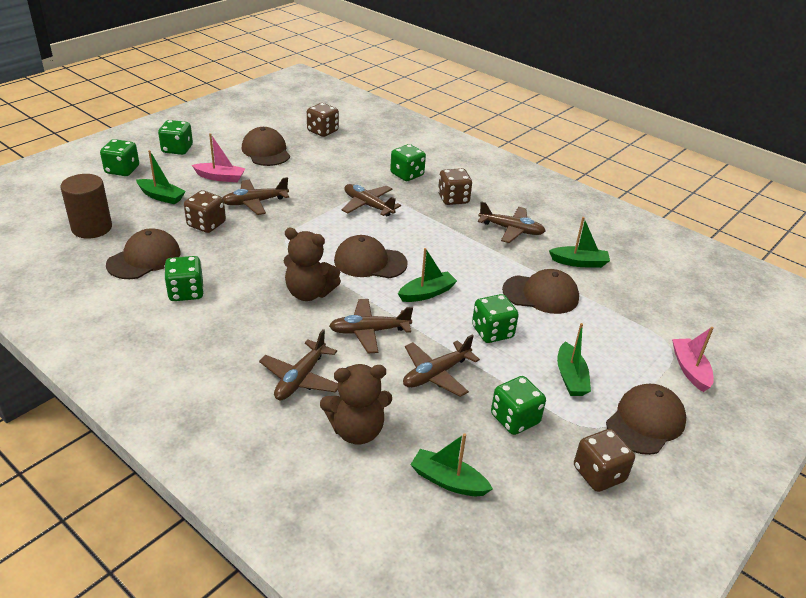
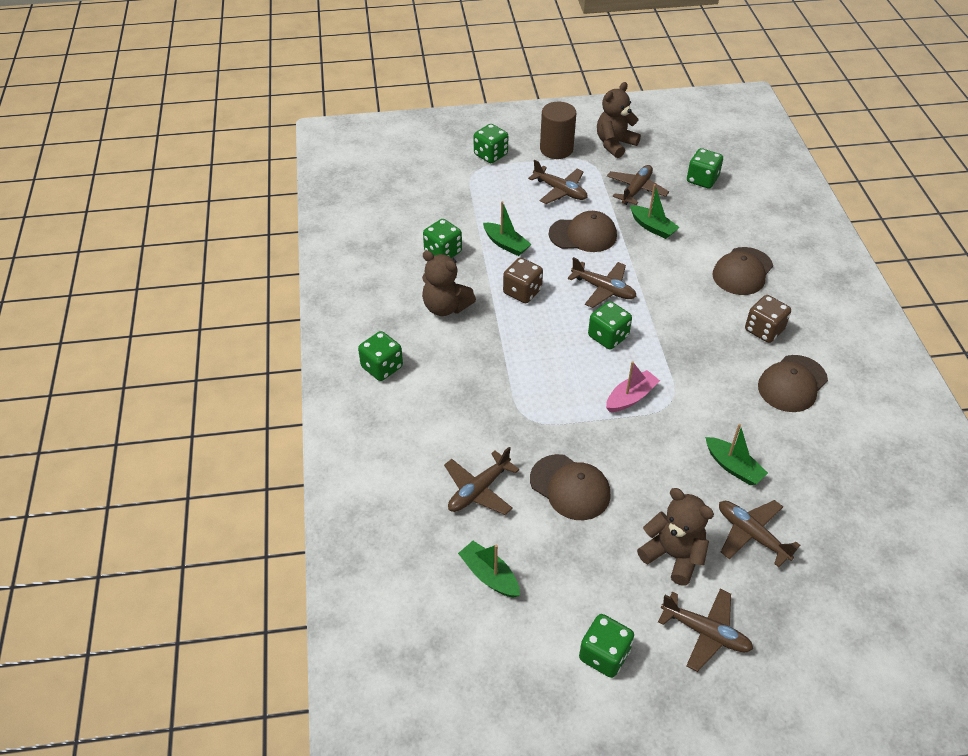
brown cap: [106,228,181,279] [242,127,290,166] [334,235,408,278] [502,269,579,314] [606,384,686,455] = 5 -> [530,454,611,520] [549,211,617,252] [712,247,773,295] [758,355,828,412] = 4
brown dice: [184,190,226,233] [307,103,339,137] [438,168,472,205] [574,429,635,492] = 4 -> [503,258,543,303] [745,295,791,343] = 2
brown teddy bear: [284,228,341,301] [320,364,392,445] = 2 -> [422,250,476,316] [597,82,641,158] [637,488,714,585] = 3
green boat: [136,150,186,204] [398,248,457,302] [410,433,493,496] [549,217,610,268] [557,323,591,396] = 5 -> [458,541,520,598] [483,201,531,256] [630,184,680,239] [705,424,768,485] = 4
pink boat: [192,133,246,182] [672,327,714,392] = 2 -> [606,361,660,412] = 1

